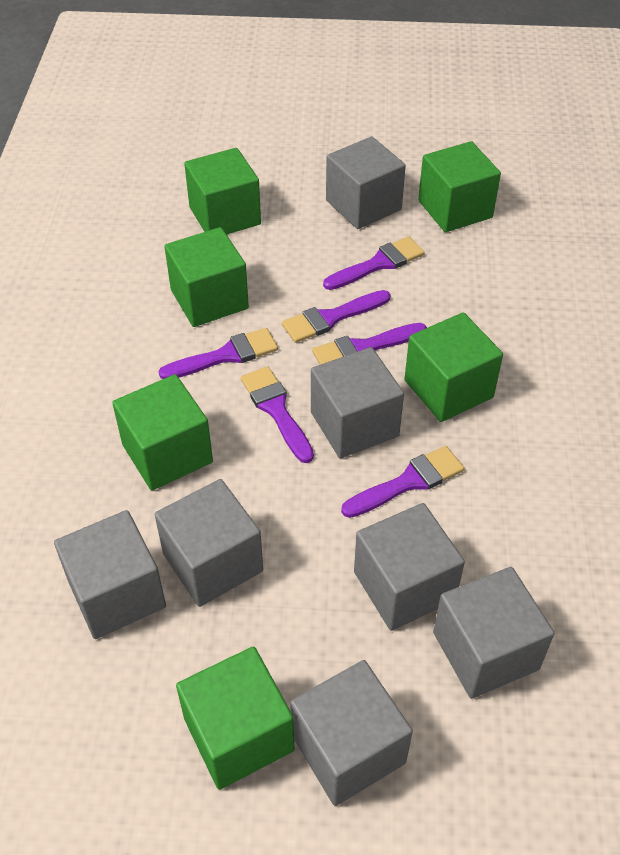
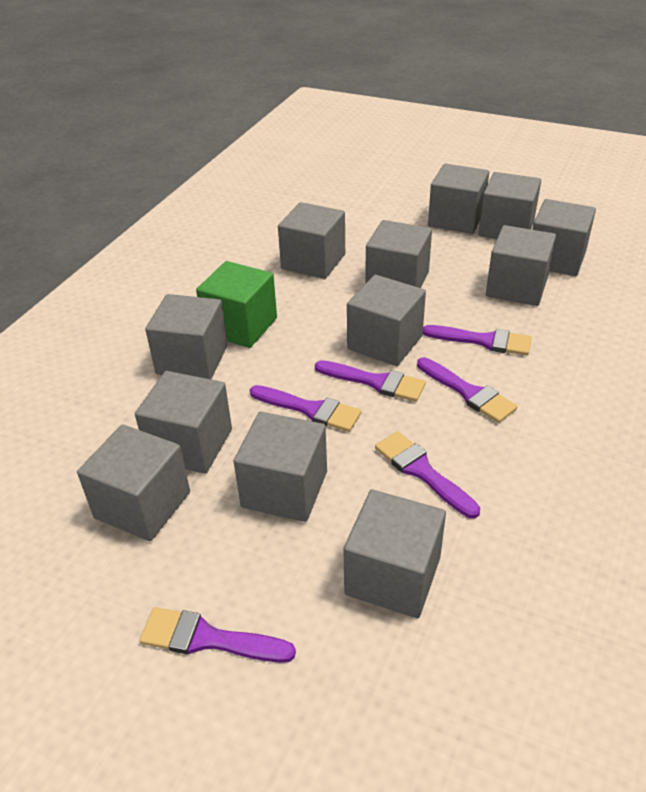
green cube: [112,374,213,490] [164,227,249,327] [176,647,294,790] [184,148,261,235] [404,312,503,422] [418,141,501,232] = 6 -> [196,261,277,348] = 1
grey cube: [54,510,166,639] [155,479,263,607] [290,660,413,806] [311,347,404,458] [326,137,406,229] [354,503,465,631] [433,567,554,699] = 7 -> [77,424,190,541] [135,371,232,474] [145,294,228,379] [234,412,327,522] [278,202,345,279] [344,489,446,618] [347,275,426,366] [365,220,432,288] [428,164,489,234] [479,172,541,239] [486,225,556,306] [532,199,596,276] = 12

